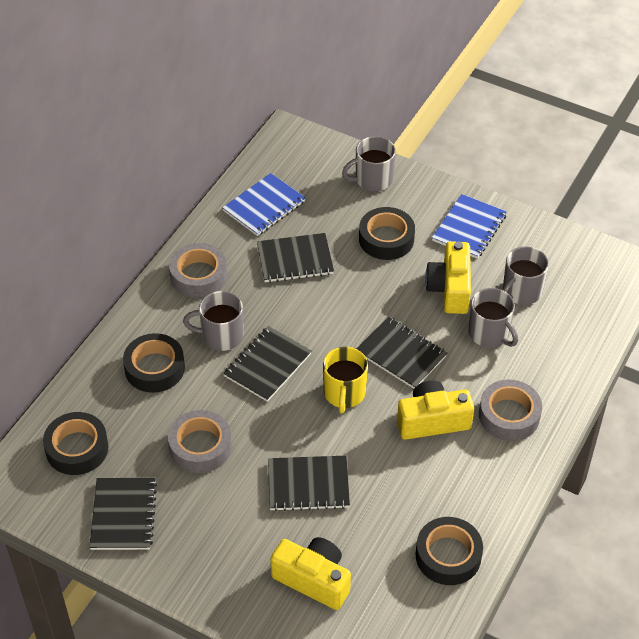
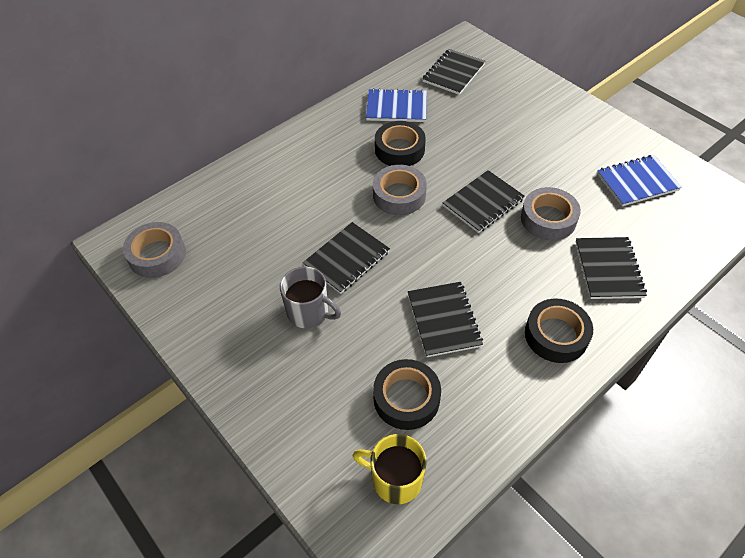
black tape: [43,412,109,475] [123,333,185,393] [359,207,415,260] [416,517,483,585] = 4 -> [373,359,441,430] [375,121,426,166] [525,299,593,363] = 3
grey mug: [183,291,243,351] [342,136,396,191] [468,288,518,348] [503,246,549,305] = 4 -> [280,267,341,328] = 1
yellow camera: [270,537,351,610] [397,380,474,440] [425,241,471,314] = 3 -> none = 0

